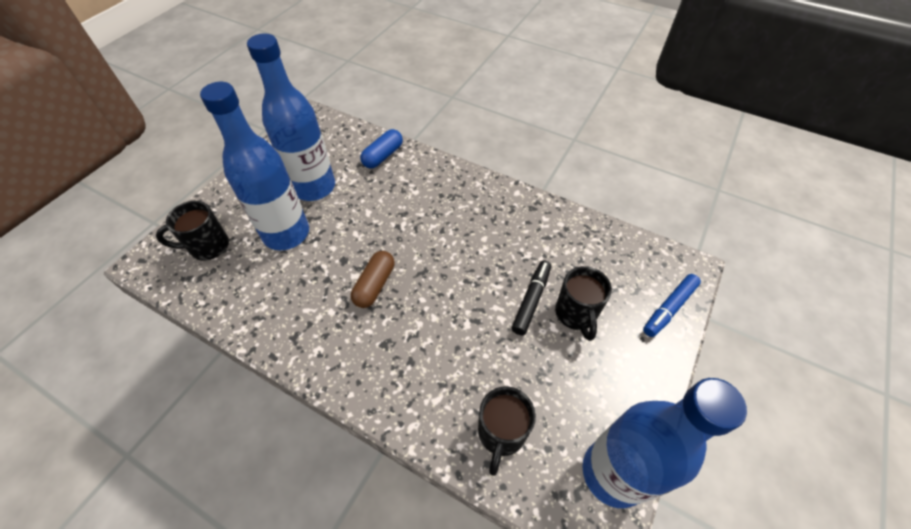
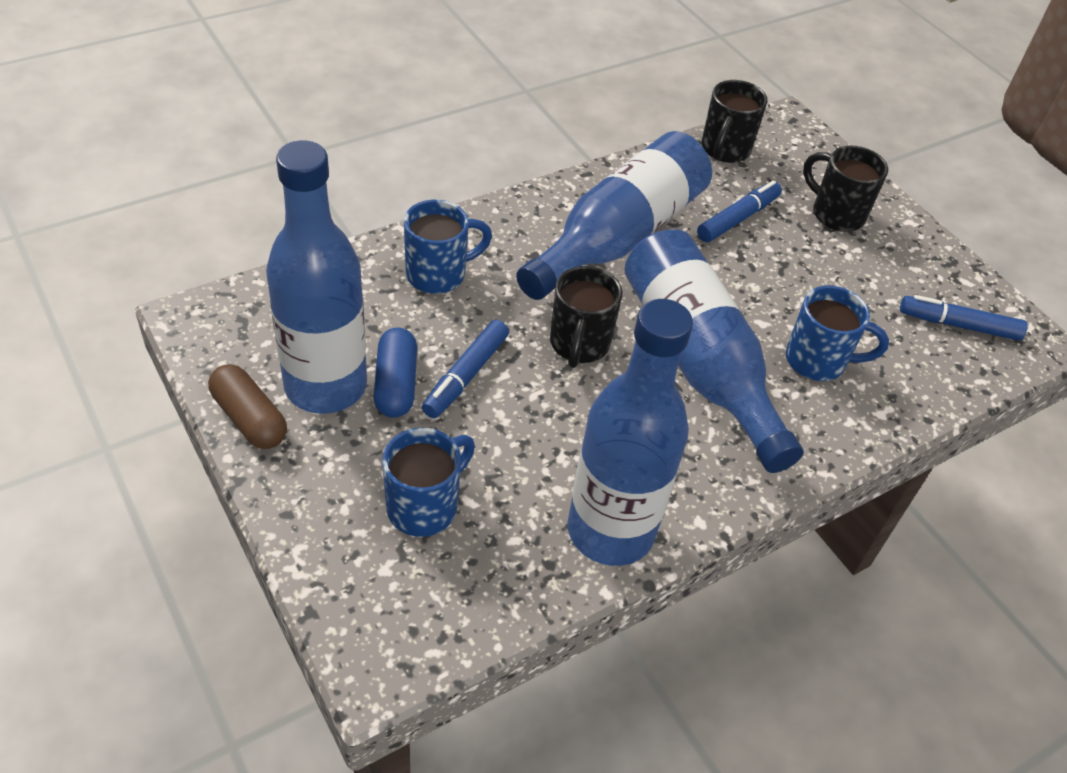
black marker: [512,260,551,335] = 1 -> none = 0
blue bottle: [200,82,309,250] [247,34,335,201] [582,378,747,508] = 3 -> [266,140,367,414] [516,131,712,300] [567,299,693,566] [624,229,803,473] = 4
blue marker: [643,274,701,337] = 1 -> [422,320,509,418] [697,180,782,242] [900,295,1028,341] = 3
blue mug: none = 0 -> [382,428,475,537] [404,200,492,294] [786,285,889,381] = 3

